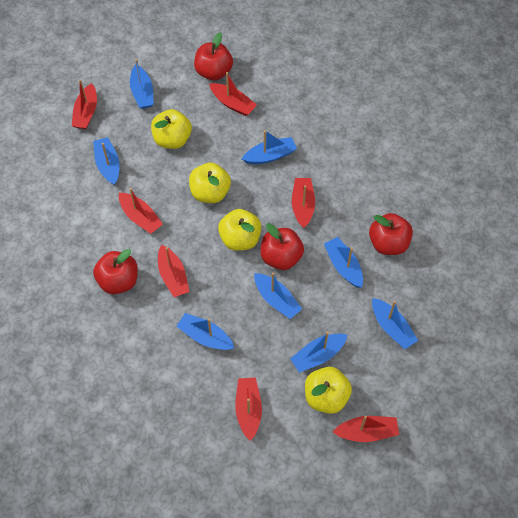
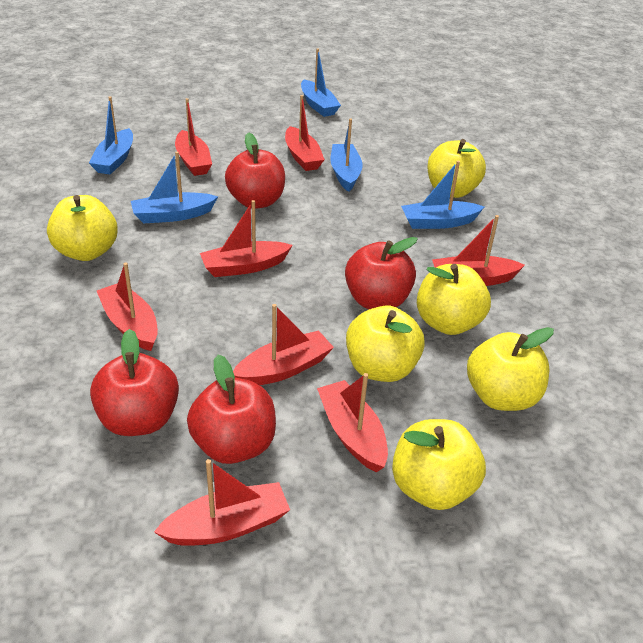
blue boat: [93,137,120,185] [130,59,154,109] [176,313,234,350] [242,130,297,164] [254,273,302,319] [290,331,347,373] [324,237,363,287] [372,298,418,349] = 8 -> [89,96,133,174] [131,152,218,224] [301,48,341,117] [330,118,363,192] [401,161,484,229] = 5
red boat: [72,79,97,129] [119,188,163,234] [158,245,189,297] [209,72,257,116] [235,377,262,441] [292,178,315,228] [333,415,399,442] = 7 -> [97,263,158,351] [154,459,290,546] [175,98,212,176] [200,200,293,277] [233,304,334,385] [285,95,325,171] [317,373,388,473] [432,215,525,286] = 8
yellow apple: [151,109,192,149] [189,163,231,203] [218,209,261,251] [305,367,352,414] = 4 -> [47,195,118,261] [346,305,425,382] [392,419,486,510] [417,264,491,335] [427,139,486,198] [467,327,554,411] = 6

